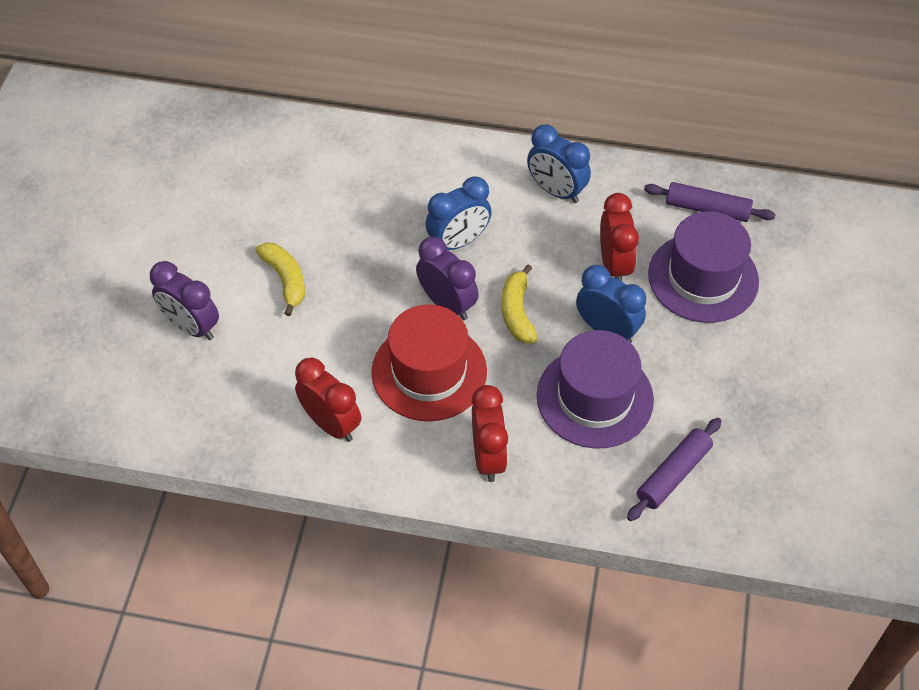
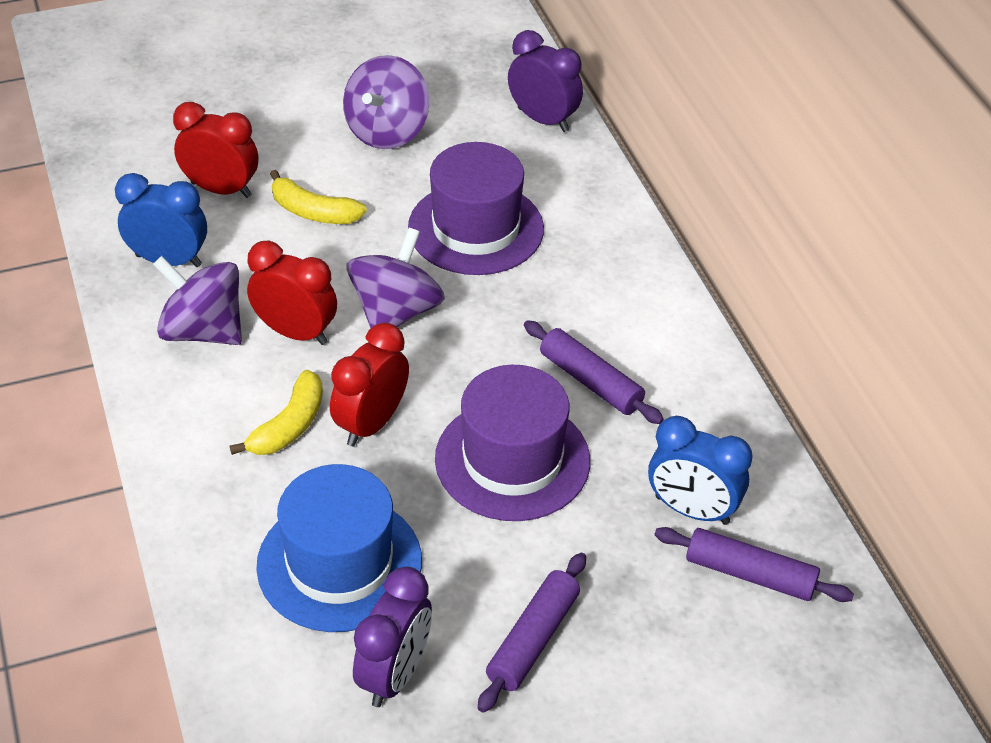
blue clock: [425,176,492,250] [527,125,591,203] [576,265,646,343] = 3 -> [115,173,207,267] [648,416,753,525] = 2
blue hat: none = 0 -> [256,464,422,632] = 1
purple rolling pin: [627,418,722,521] [644,182,776,222] = 2 -> [478,553,586,713] [524,320,664,424] [654,527,854,602] = 3
purple spinning top: none = 0 -> [153,256,242,345] [343,55,429,149] [347,228,445,329] = 3
red hat: [371,304,487,421] = 1 -> none = 0

